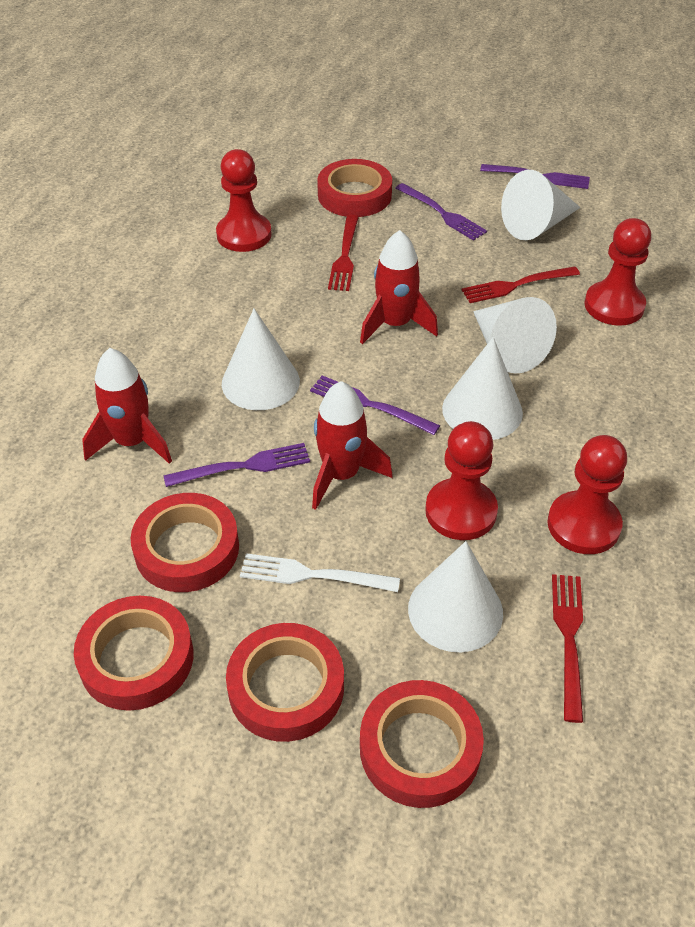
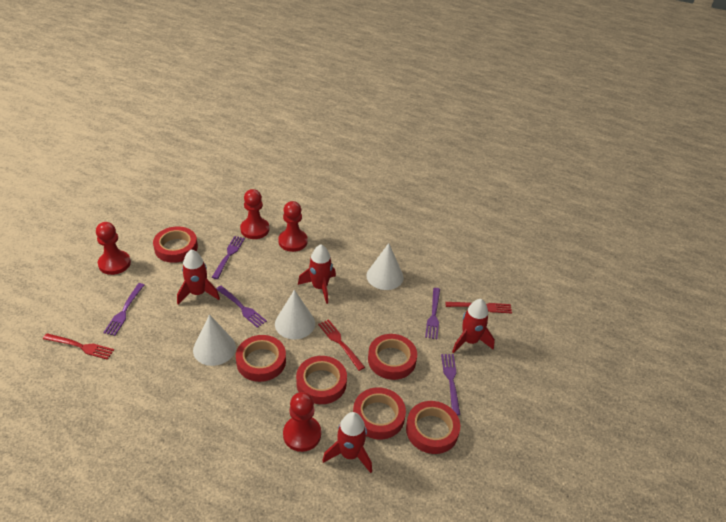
purple fork: [163,443,310,487] [310,376,440,435] [395,183,487,241] [480,164,590,189] = 4 -> [103,283,144,336] [212,236,245,279] [216,286,267,328] [425,288,440,339] [441,354,460,416] = 5
red rocket: [82,348,172,464] [312,381,393,510] [360,230,438,344] = 3 -> [177,249,220,305] [298,244,336,304] [322,412,372,473] [452,299,495,353] = 4
red tape: [74,596,193,711] [131,493,239,592] [226,623,344,742] [317,159,392,217] [360,680,484,808] = 5 -> [153,226,198,263] [236,335,286,382] [296,356,347,404] [353,388,406,439] [368,334,417,380] [406,401,460,454] = 6
white cone: [222,309,300,410] [408,541,503,652] [442,337,523,440] [473,297,557,374] [501,170,580,240] = 5 -> [193,314,236,366] [275,290,315,339] [366,243,404,290] = 3
white fork: [240,553,400,592] = 1 -> none = 0

